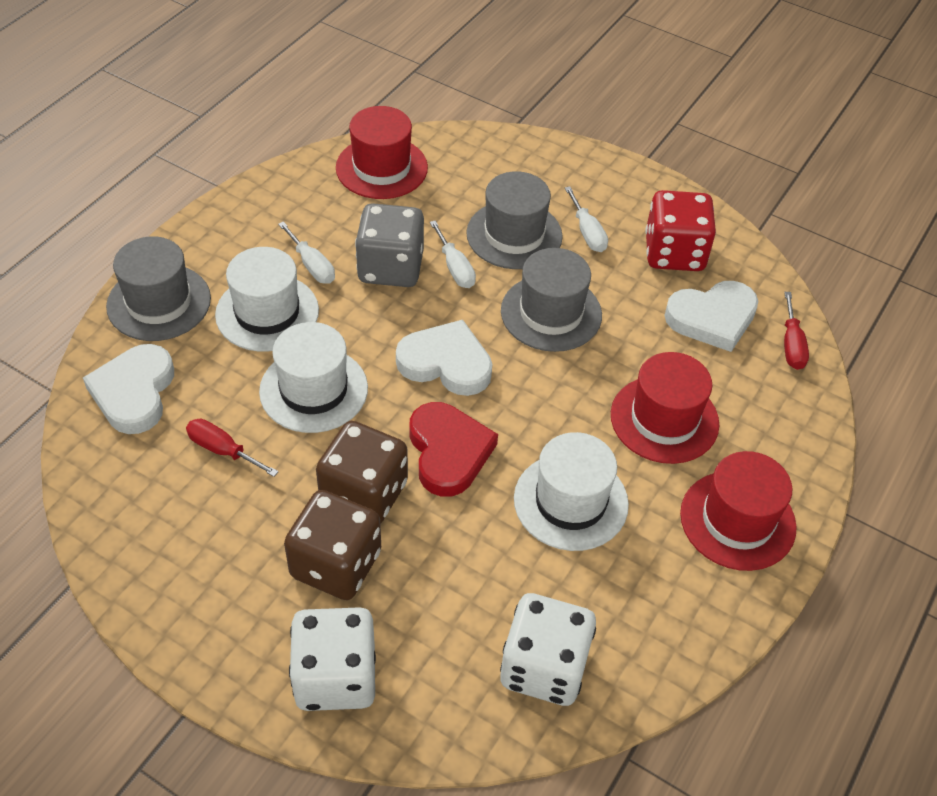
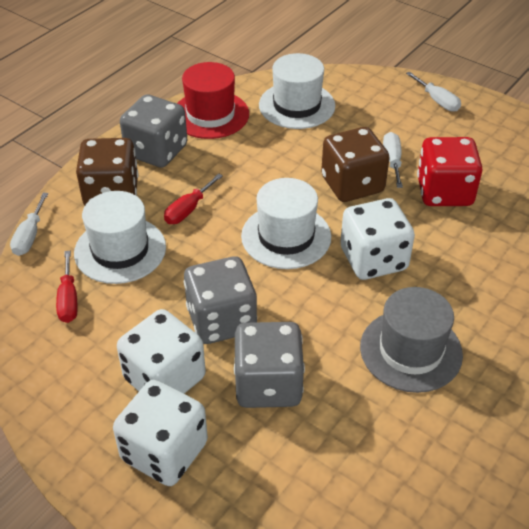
grey dice: [355,203,424,287] = 1 -> [120,94,187,168] [184,256,257,344] [234,322,305,408] = 3
grey hat: [106,236,211,341] [466,171,563,269] [501,248,602,352] = 3 -> [360,287,463,393] = 1
red hat: [336,106,428,199] [611,352,719,464] [680,451,797,571] = 3 -> [177,62,249,139] = 1
red heart: [409,402,498,497] = 1 -> none = 0
white dice: [289,607,376,711] [500,593,596,706] = 2 -> [113,380,208,486] [117,309,206,394] [340,198,415,280] = 3
white heart: [83,344,174,434] [396,320,492,396] [664,281,758,352] = 3 -> none = 0

